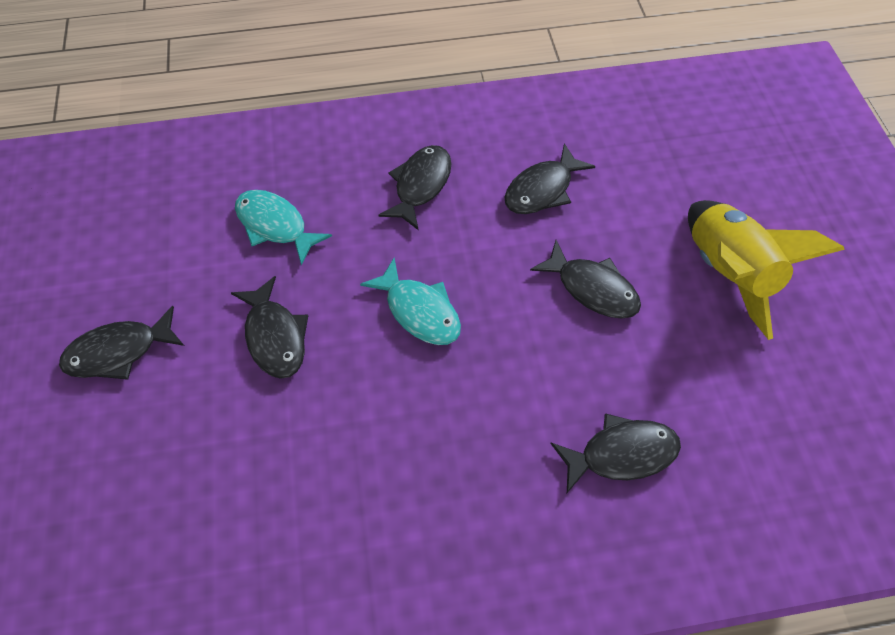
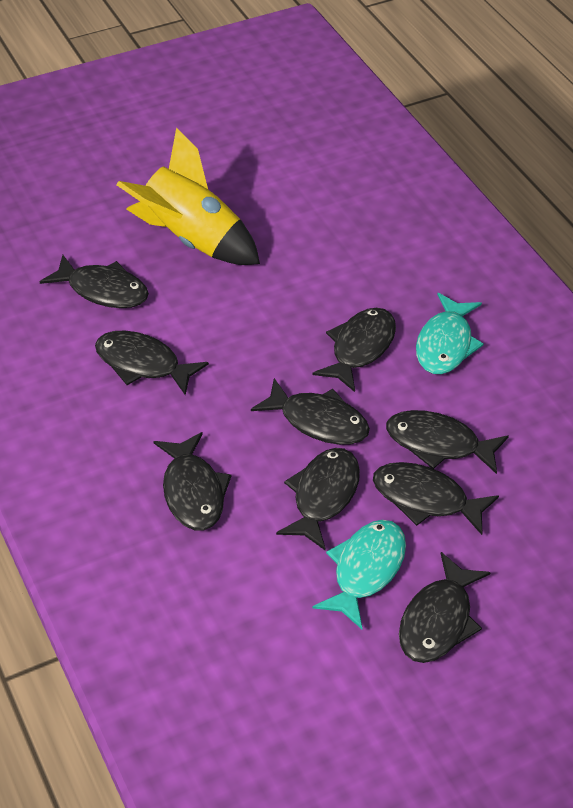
black fish: [59,306,184,380] [231,276,308,379] [378,145,451,230] [505,143,595,214] [530,240,641,319] [550,413,681,493] = 6 -> [40,255,149,308] [95,330,209,395] [153,432,232,531] [251,378,370,445] [276,448,360,551] [312,308,396,392] [373,462,499,535] [386,410,509,474] [399,552,491,663] = 9

